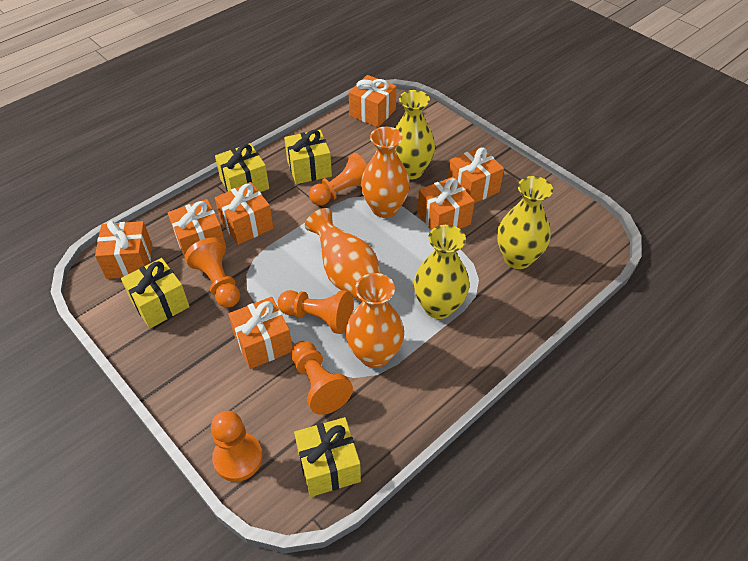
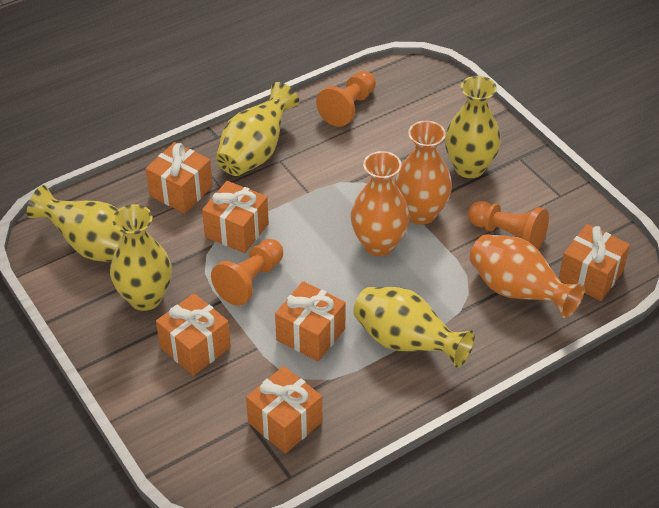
orange gift: [95,221,152,279] [168,199,226,257] [215,182,273,245] [228,297,292,369] [349,75,396,127] [417,177,474,230] [448,147,504,203] = 7 -> [146,142,213,214] [156,293,231,376] [202,181,269,253] [246,366,322,454] [275,281,346,362] [559,224,630,301] = 6
orange pawn: [185,237,240,308] [211,411,263,482] [278,290,353,334] [291,341,353,415] [309,153,367,206] = 5 -> [211,239,283,306] [316,71,376,127] [468,201,549,249] = 3
yellow gift: [121,258,190,328] [215,143,269,192] [284,130,332,184] [294,417,361,497] = 4 -> none = 0
yellow vase: [395,90,435,180] [414,225,469,319] [497,176,553,269] = 3 -> [27,185,124,262] [110,204,172,311] [216,82,299,176] [353,287,475,368] [445,76,501,178] = 5

